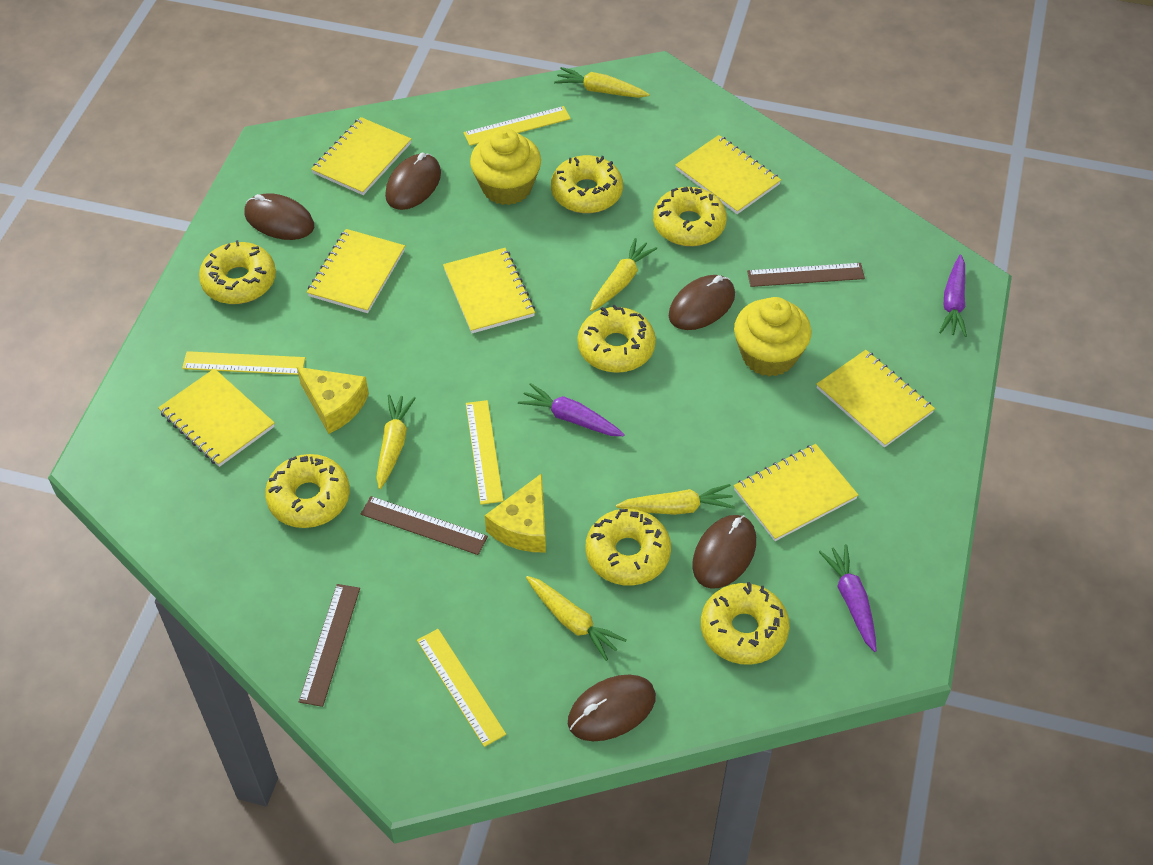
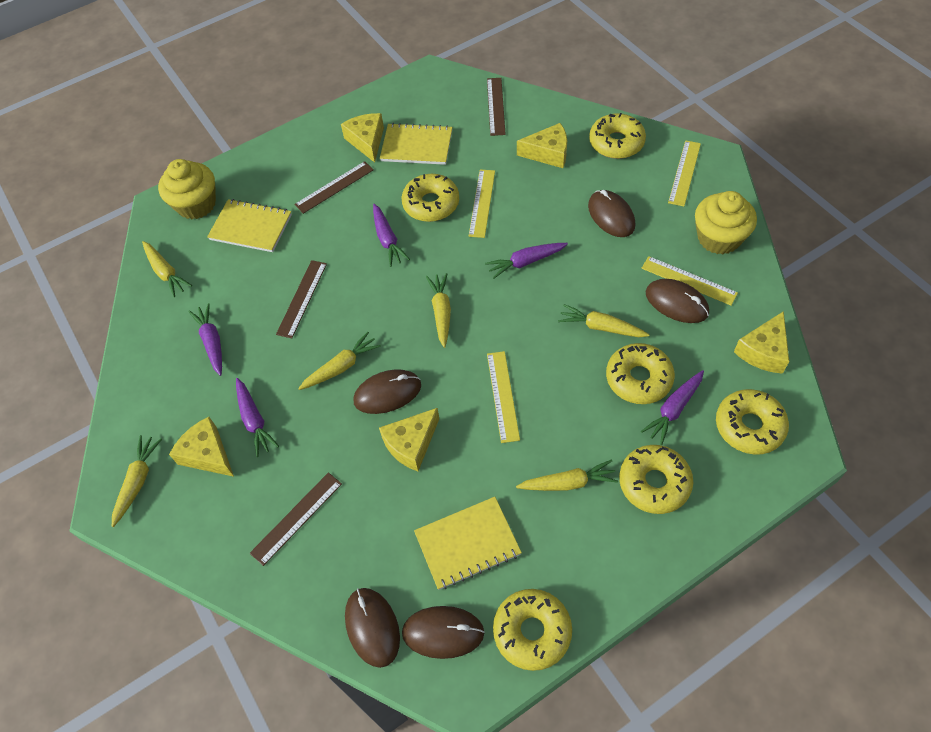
brown ruler: [299,584,360,707] [361,496,488,555] [747,263,865,287] = 3 -> [250,472,342,566] [276,260,327,338] [294,161,374,214] [487,78,506,136] = 4
purple carrot: [518,383,625,436] [819,544,877,652] [939,255,967,337] = 3 -> [188,303,222,376] [236,378,279,457] [373,204,410,267] [485,243,568,279] [641,370,704,445] = 5
yellow carrot: [376,394,416,489] [526,576,627,661] [554,67,650,98] [590,238,657,312] [616,484,735,515] = 5 -> [112,435,162,527] [142,241,192,297] [298,332,381,390] [426,273,451,348] [516,459,618,491] [558,304,650,337] = 6
yellow cheese: [297,367,369,434] [485,473,546,553] = 2 -> [169,417,234,477] [341,113,384,163] [379,408,439,471] [517,123,567,168] [734,311,789,374] = 5
yellow donut: [199,240,276,304] [265,454,350,528] [551,155,623,213] [577,305,656,373] [586,509,671,585] [653,187,727,246] [701,582,790,665] = 7 -> [402,174,459,222] [493,589,572,671] [589,113,646,159] [606,343,675,404] [619,445,693,514] [716,389,789,454] = 6
yellow notebook: [158,368,275,467] [307,229,405,313] [311,117,411,195] [443,248,535,333] [675,135,781,214] [734,444,858,541] [816,350,935,448] = 7 -> [207,199,292,252] [380,123,452,165] [414,497,522,590] = 3

